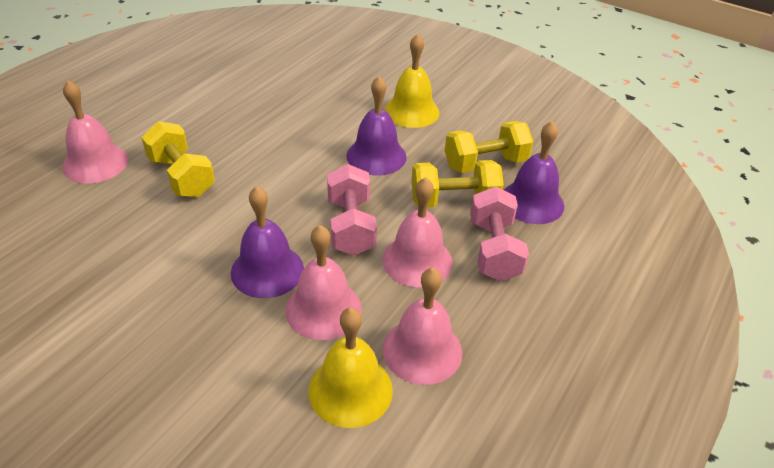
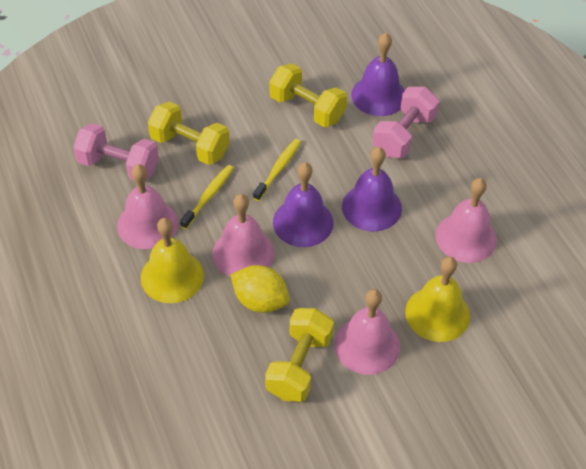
yellow lemon: none = 0 -> [231,265,290,313] = 1
yellow toothbrush: none = 0 -> [180,165,233,229] [253,139,301,201] = 2

